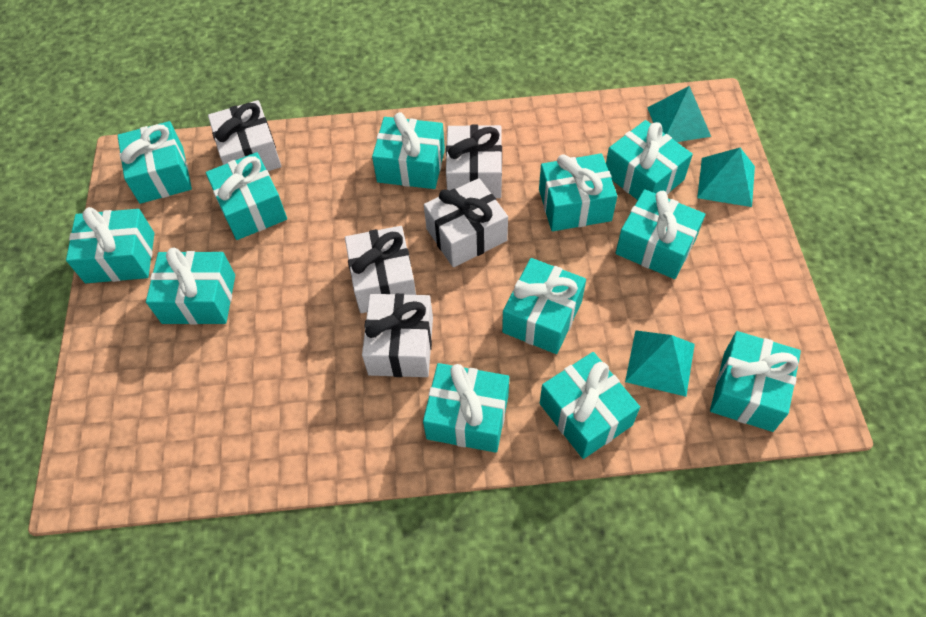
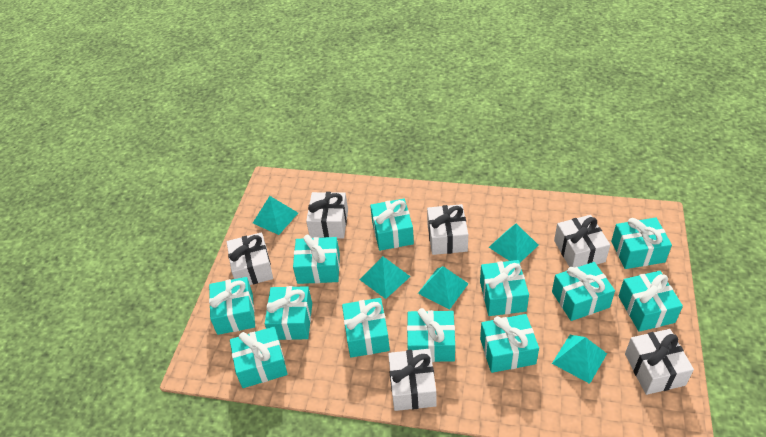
turquoise pyramid: [625,330,695,397] [647,86,711,142] [697,148,755,207] = 3 -> [253,196,298,235] [360,256,411,299] [418,266,469,309] [489,224,538,263] [552,335,607,384] = 5
white gift: [208,100,282,171] [345,226,416,313] [362,293,433,377] [424,178,508,267] [446,125,502,198] = 5 -> [227,232,273,285] [306,192,348,239] [388,349,437,411] [427,204,468,255] [554,215,610,267] [625,329,694,395] = 6

